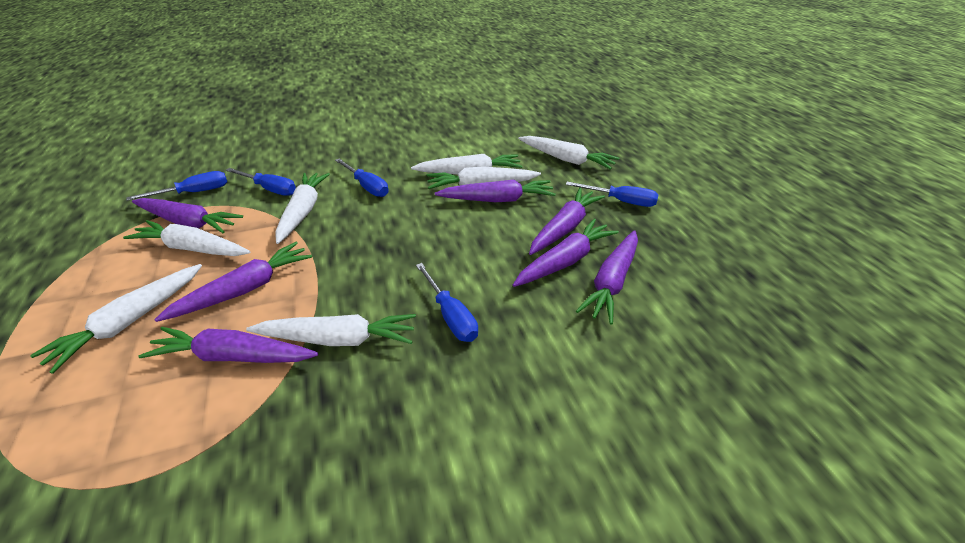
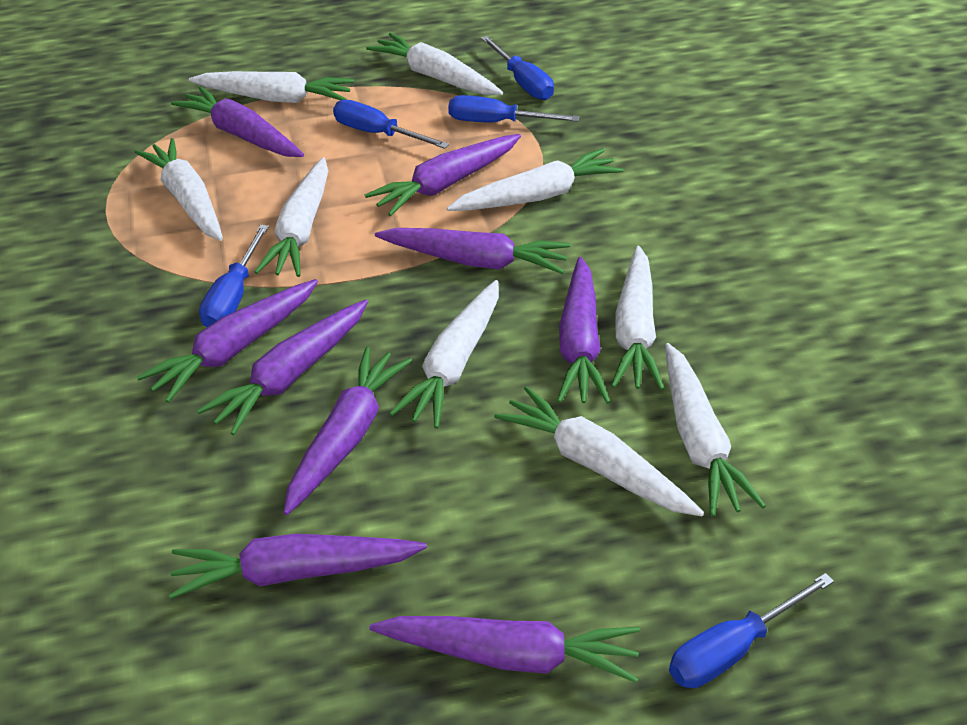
purple carrot: [132,198,243,233] [138,327,318,363] [154,242,312,322] [435,180,555,202] [513,218,619,287] [529,188,605,255] [576,230,638,325] = 7 -> [137,279,318,403] [169,534,427,599] [171,86,304,157] [197,299,368,435] [283,347,412,515] [365,134,521,216] [370,616,640,683] [375,228,571,274] [557,257,610,404] = 9
white carrot: [30,264,202,374] [123,220,250,256] [246,314,416,346] [275,173,330,244] [411,154,523,175] [427,167,541,189] [518,136,619,170] = 7 -> [134,138,223,241] [189,71,354,103] [255,157,328,277] [366,33,503,95] [389,280,499,429] [447,148,623,211] [494,386,704,516] [611,246,664,390] [665,343,766,517] = 9

